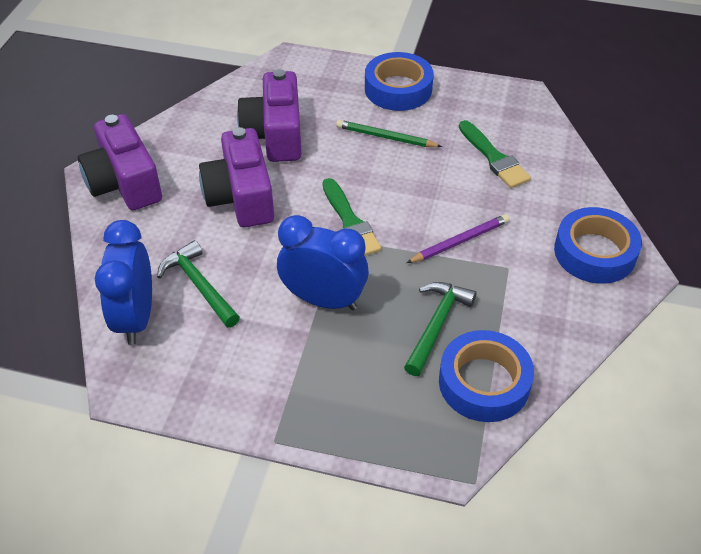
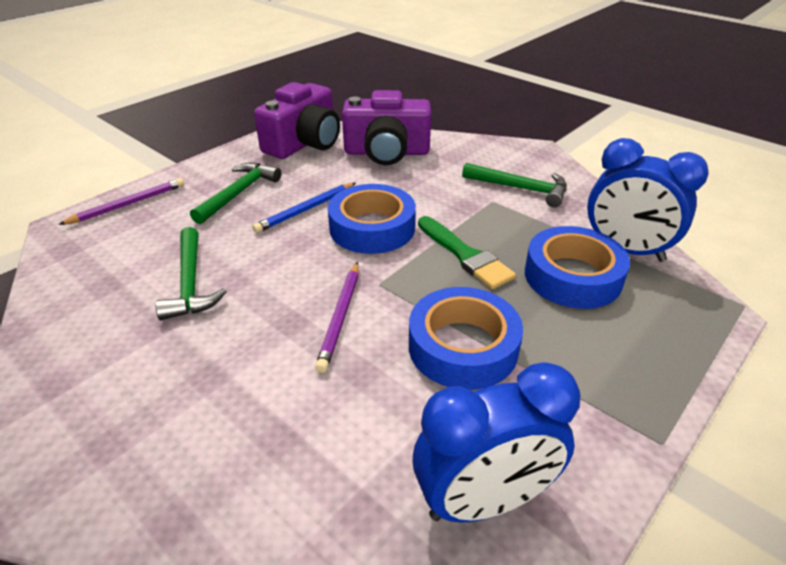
blue pencil: none = 0 -> [252,183,356,233] = 1
green brush: [323,178,381,256] [459,120,531,188] = 2 -> [418,216,516,289] = 1
green hammer: [157,240,240,328] [404,282,477,376] = 2 -> [155,227,227,320] [190,163,281,224] [462,163,567,207] = 3
green pencil: [336,120,442,147] = 1 -> none = 0
purple camera: [78,114,162,210] [199,127,274,227] [237,69,302,162] = 3 -> [254,82,340,159] [342,90,431,165] = 2
purple pencil: [406,214,510,263] = 1 -> [58,178,184,225] [315,262,359,373] = 2

